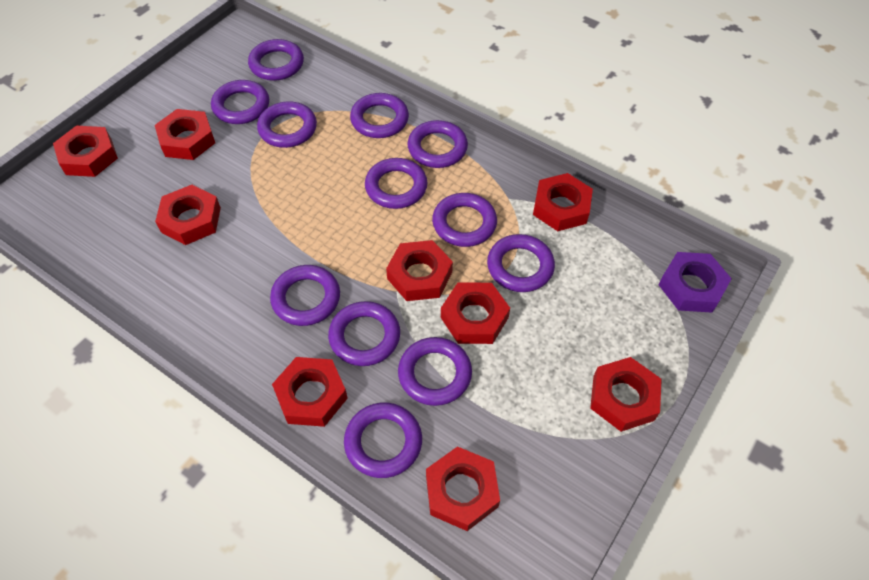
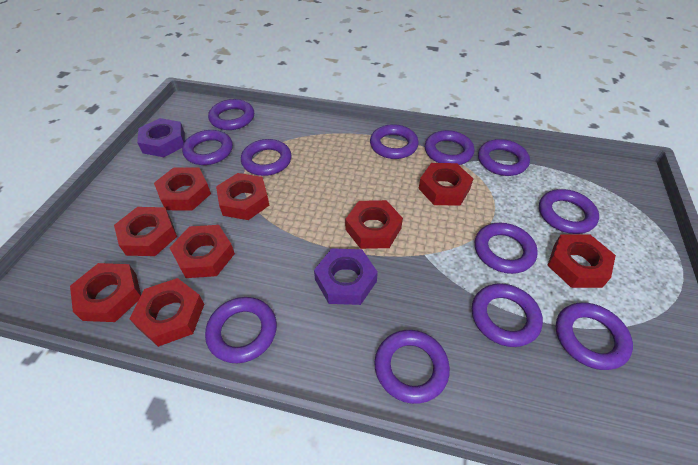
purple nut: [659,252,732,313] = 1 -> [137,118,185,157] [314,248,378,305] = 2

